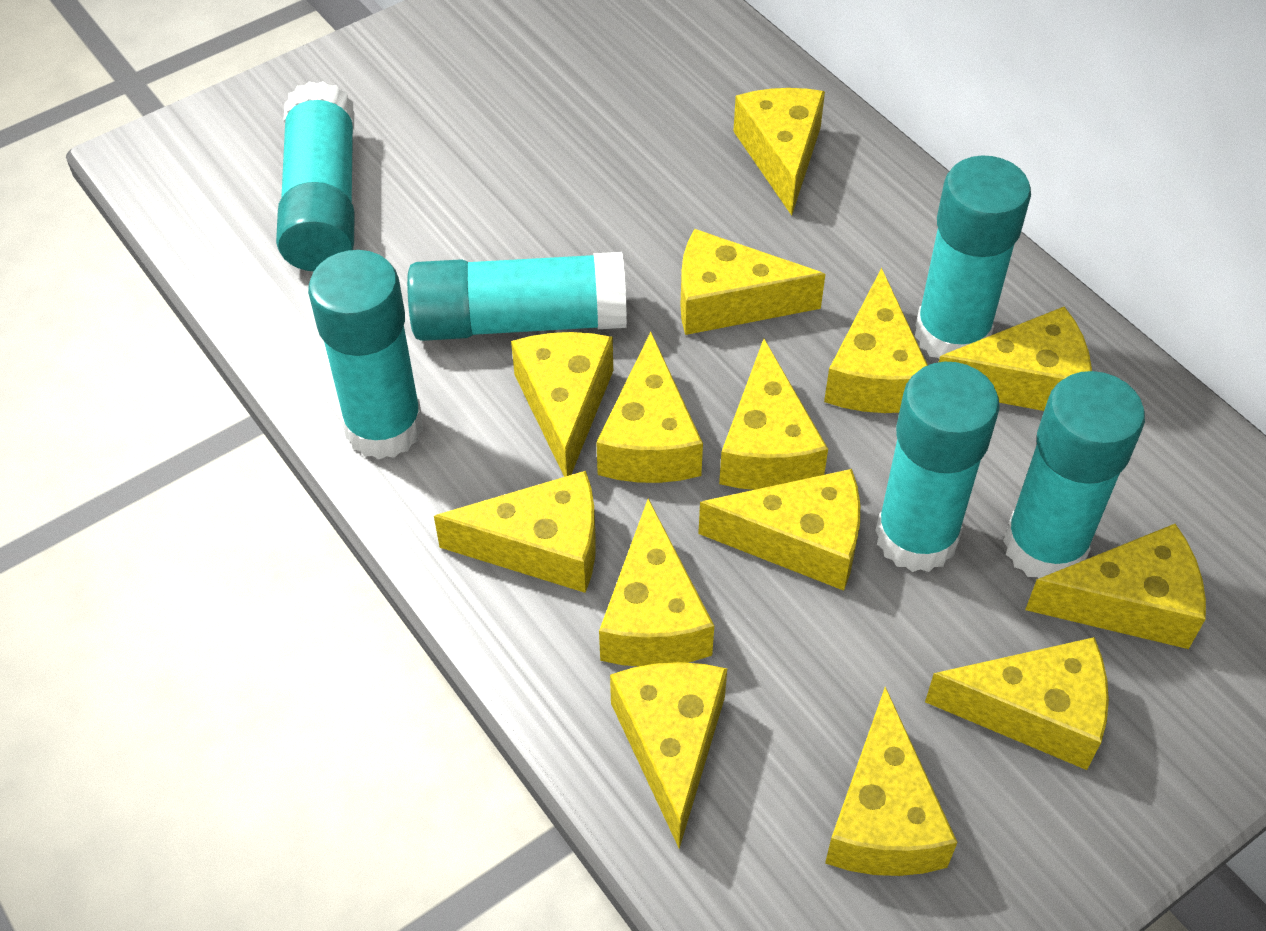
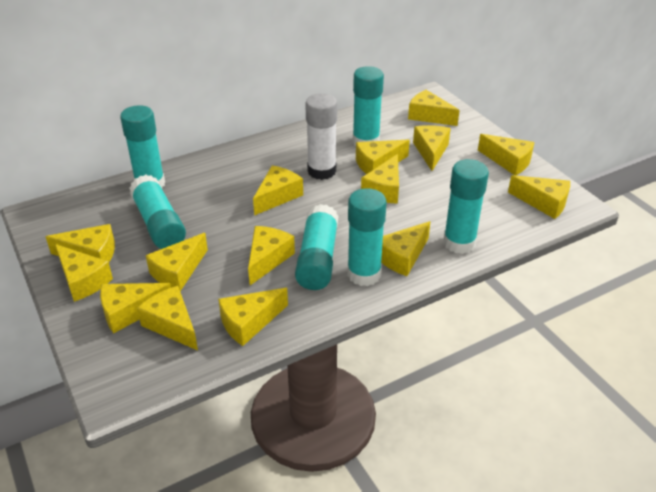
white glue stick: none = 0 -> [305,93,337,180] = 1
yellow cheese: [434,471,596,593] [511,332,613,477] [596,332,703,483] [599,498,714,666] [610,662,727,849] [680,229,825,335] [698,469,860,591] [719,339,828,490] [733,88,825,216] [824,268,928,413] [825,687,958,876] [925,637,1109,770] [939,307,1092,411] [1025,524,1206,649] = 14 -> [45,224,115,262] [55,244,113,302] [100,283,171,334] [137,286,198,351] [146,233,208,291] [218,288,288,346] [248,226,295,285] [253,165,303,216] [356,140,410,174] [361,154,399,204] [381,221,431,276] [408,90,460,126] [413,125,451,171] [478,134,535,175] [508,175,570,219] = 15

